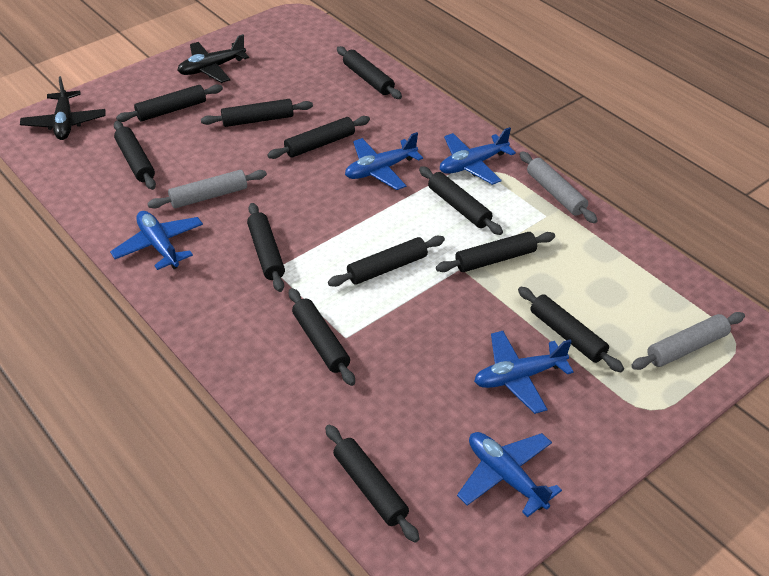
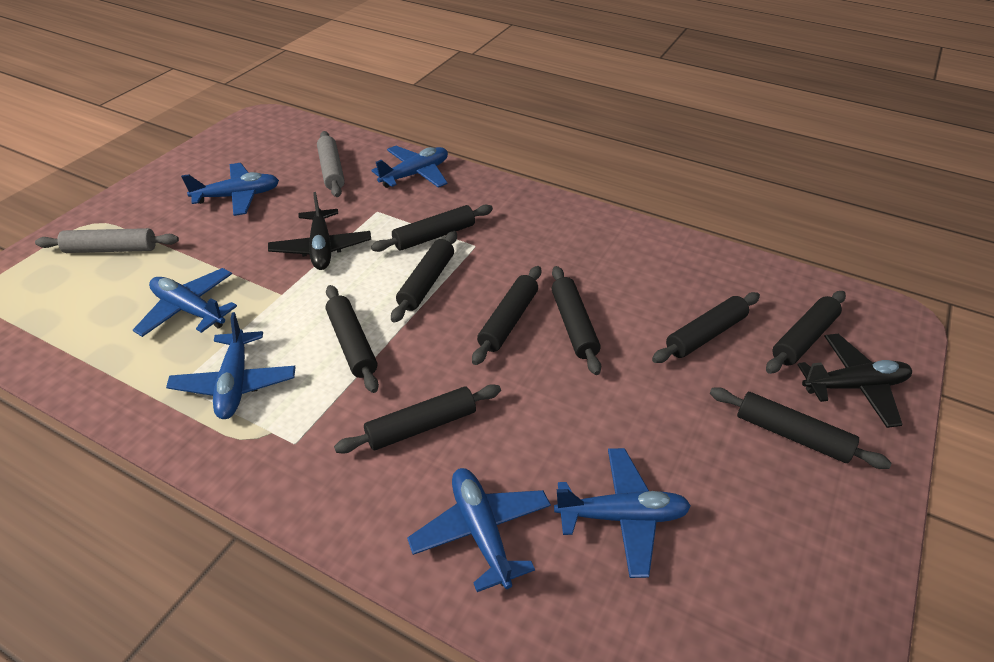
black rolling pin: [114,121,156,190] [116,84,223,122] [201,99,313,127] [247,203,285,292] [267,116,370,159] [289,288,355,386] [325,425,419,542] [328,236,445,287] [337,46,402,99] [419,166,503,235] [436,232,555,272] [518,287,624,372] = 12 -> [326,285,379,393] [334,384,501,454] [371,205,493,252] [391,231,457,323] [472,266,541,365] [552,266,601,375] [652,292,760,363] [710,387,892,469] [766,291,846,374] = 9
blue plane: [110,211,203,270] [345,132,423,190] [440,127,516,185] [457,432,562,517] [474,331,574,414] = 5 -> [133,268,237,337] [166,312,295,419] [181,163,279,216] [371,146,448,188] [407,468,551,592] [554,448,691,578] = 6
grey rolling pin: [147,170,267,209] [519,151,598,223] [631,312,745,370] = 3 -> [35,228,179,253] [317,131,345,197] = 2

